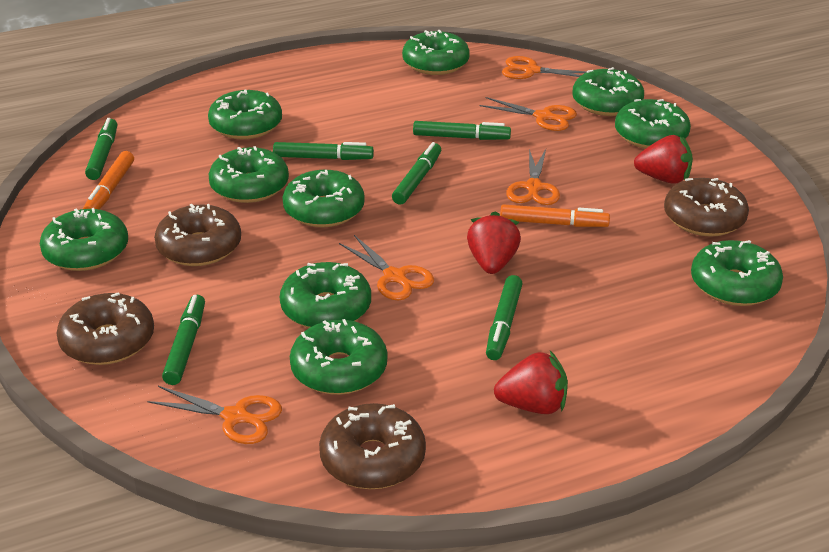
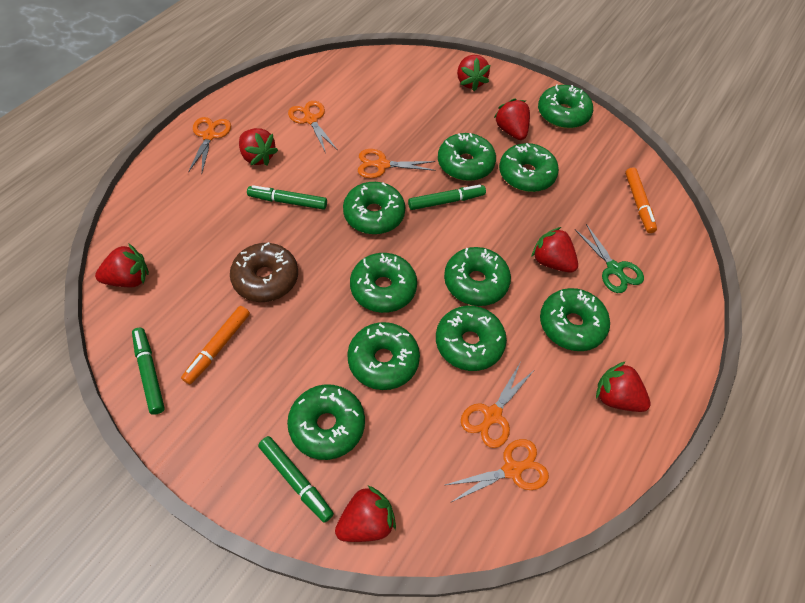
brown donut: [56,292,154,365] [154,204,241,266] [319,403,426,489] [664,178,749,237] = 4 -> [230,242,298,302] = 1
green marker: [85,118,117,180] [162,295,205,385] [273,142,374,160] [392,142,441,205] [413,121,511,140] [486,275,523,360] = 6 -> [132,328,165,415] [247,185,327,210] [258,436,334,523] [408,185,486,210] = 4
green scissors: none = 0 -> [575,224,644,293] = 1
red strawberry: [467,211,521,274] [494,351,568,414] [634,135,693,184] = 3 -> [95,243,149,287] [239,128,278,166] [335,486,396,542] [457,55,490,91] [494,98,530,140] [532,227,578,273] [596,361,651,412] = 7

